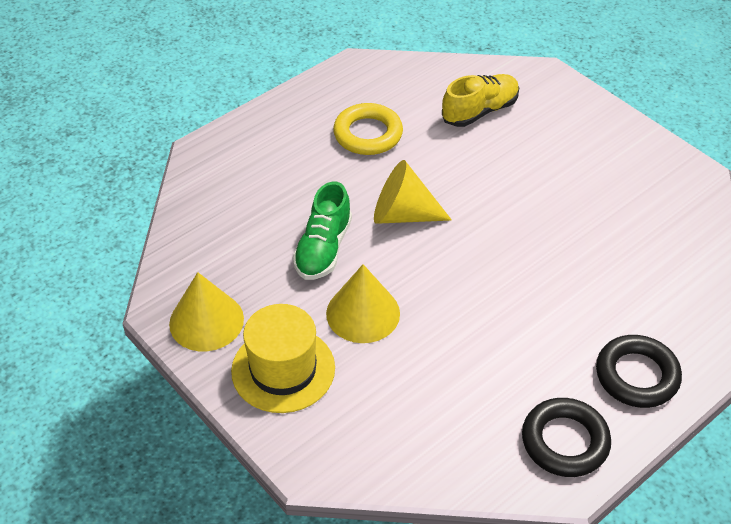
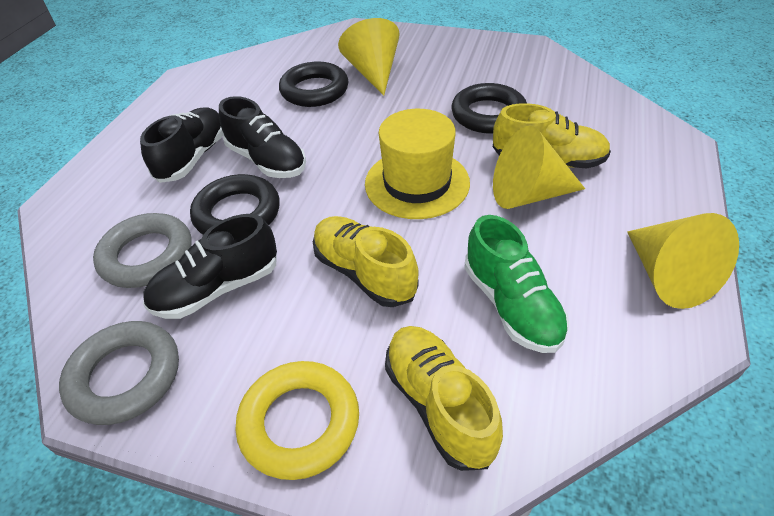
black ring: [522,398,611,477] [596,335,682,408] = 2 -> [190,174,280,235] [279,62,349,107] [451,83,527,134] = 3
black shoe: none = 0 -> [140,107,224,183] [143,214,277,319] [219,96,306,178] = 3
grey ring: none = 0 -> [59,321,179,425] [93,213,192,288] = 2
yellow shoe: [442,74,519,127] = 1 -> [313,216,419,307] [385,326,503,471] [493,103,611,169] = 3

